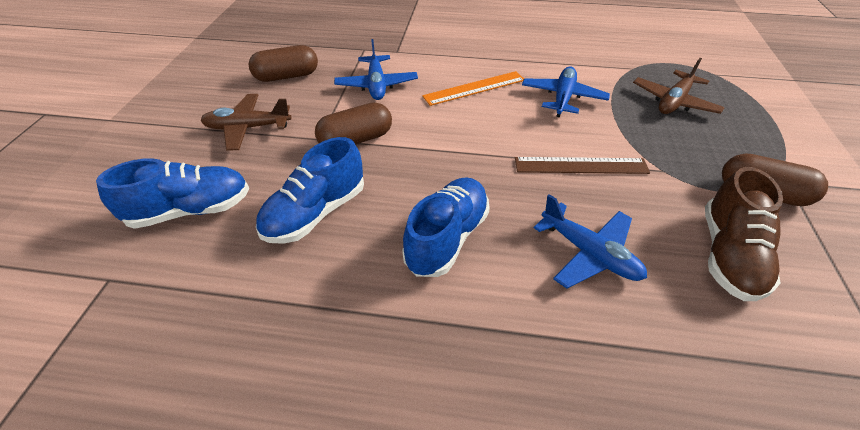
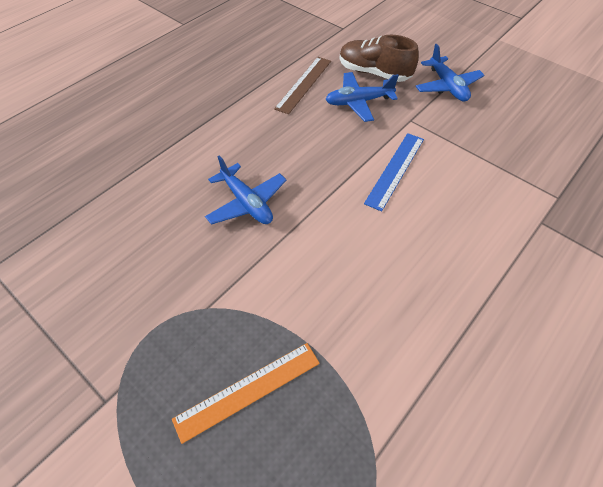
blue ruler: none = 0 -> [364,133,424,212] = 1
blue shoe: [96,158,249,229] [256,137,364,244] [402,177,490,277] = 3 -> none = 0
brown capsule: [248,45,318,82] [315,102,392,145] [722,153,828,206] = 3 -> none = 0
brown plane: [200,94,292,151] [633,58,725,114] = 2 -> none = 0

